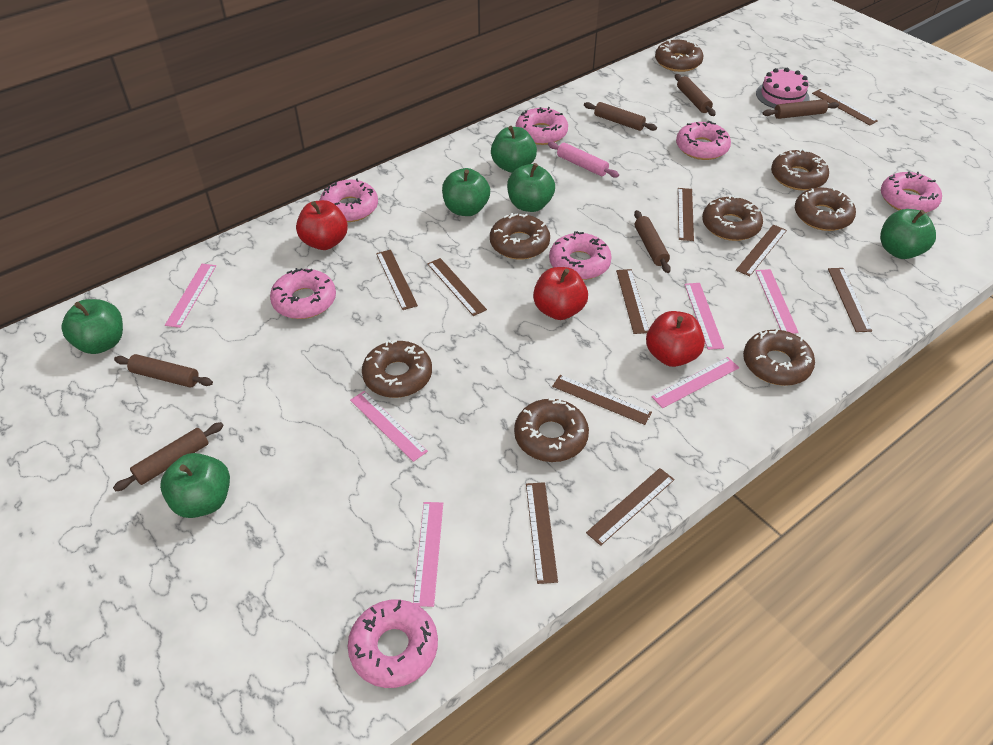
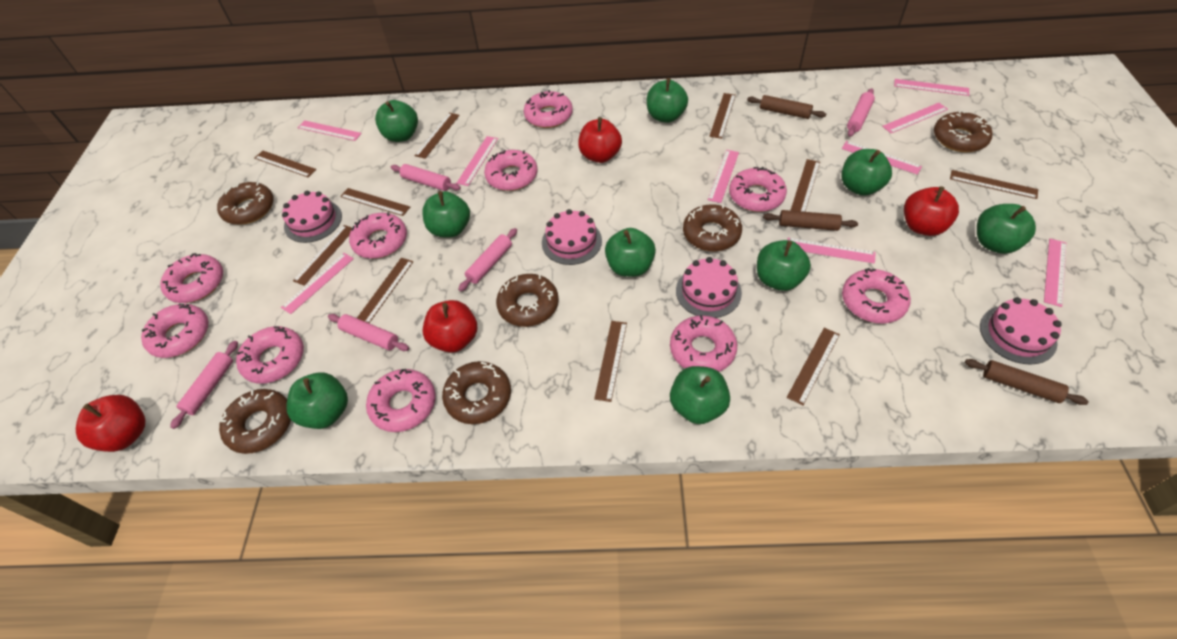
brown donut: [362,340,432,398] [490,213,550,260] [514,398,589,462] [655,39,703,72] [702,195,763,241] [743,329,815,386] [771,149,829,191] [795,187,856,231] = 8 -> [217,182,274,225] [219,389,291,454] [442,361,511,424] [496,274,559,327] [683,204,742,251] [934,110,993,152] = 6
brown rolling pin: [113,422,224,491] [114,354,213,388] [584,102,657,131] [634,210,671,273] [675,74,716,116] [763,99,839,119] = 6 -> [747,95,826,119] [763,210,858,231] [965,359,1089,405] = 3
green apple: [61,299,123,354] [160,453,230,518] [442,168,490,216] [491,126,537,173] [507,163,555,212] [880,209,936,259] = 6 -> [287,373,348,429] [375,100,418,142] [422,191,470,237] [605,228,656,277] [647,78,688,123] [670,366,730,424] [757,240,811,291] [841,149,892,196] [977,204,1036,254] = 9
pink cake: [756,68,810,109] = 1 -> [282,191,342,243] [542,209,602,265] [676,257,742,318] [980,297,1062,365] = 4
pink donut: [270,268,336,319] [320,178,378,222] [348,600,438,688] [516,107,568,145] [549,231,612,280] [676,121,731,160] [881,171,942,213] = 7 -> [141,304,209,358] [160,253,223,303] [236,326,304,384] [349,212,407,259] [366,369,436,432] [484,150,538,191] [524,90,573,128] [670,315,737,372] [729,167,787,212] [842,268,911,324] = 10
pink rolling pin: [548,142,619,178] = 1 -> [170,341,238,429] [328,314,409,351] [391,164,461,191] [458,228,517,291] [847,88,875,137] = 5
pink ruler: [165,264,216,328] [350,391,428,462] [413,502,443,607] [651,357,739,408] [684,283,724,350] [755,269,799,334] = 6 -> [281,253,354,314] [298,120,362,141] [456,136,498,186] [708,150,739,203] [788,238,876,264] [842,141,922,175] [882,103,948,133] [894,79,969,96] [1044,239,1066,307] = 9
red apple: [296,200,348,250] [533,267,588,320] [646,311,705,367] = 3 -> [76,395,145,452] [423,300,477,353] [578,117,622,163] [904,186,959,236] = 4

